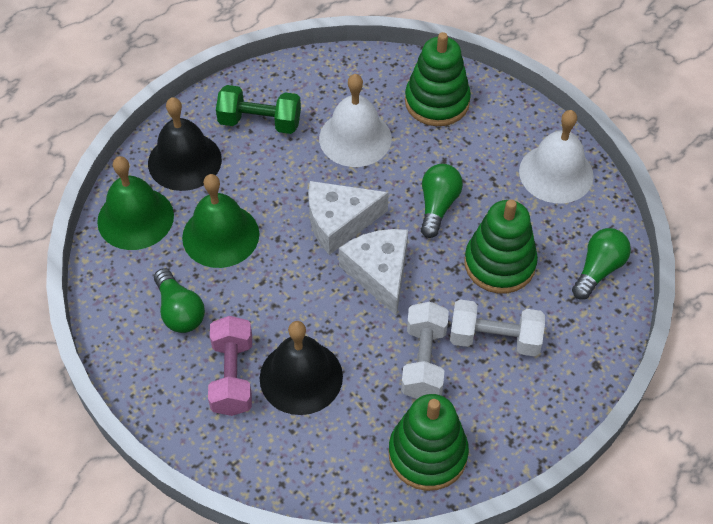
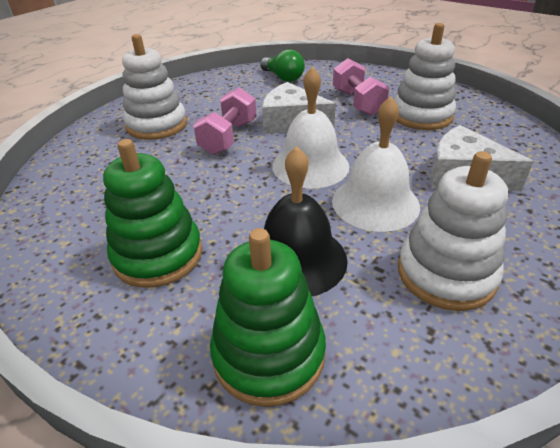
black bell: [148,97,222,191] [260,321,343,415] = 2 -> [264,146,348,296] = 1
green bell: [97,156,174,250] [182,174,259,268] = 2 -> none = 0
green dumbbell: [216,85,301,134] = 1 -> none = 0
green light bulb: [154,268,205,333] [421,164,463,238] [572,228,631,300] = 3 -> [260,49,305,82] = 1
green stacking toy: [388,394,469,491] [405,32,471,126] [464,199,538,293] = 3 -> [103,139,202,288] [210,228,326,407] = 2
pink dumbbell: [208,316,252,416] = 1 -> [193,87,257,155] [333,58,389,116] = 2
white dumbbell: [401,302,449,399] [450,299,545,357] = 2 -> none = 0
white stacking toy: none = 0 -> [122,34,187,140] [394,23,456,130] [398,151,508,311] = 3

